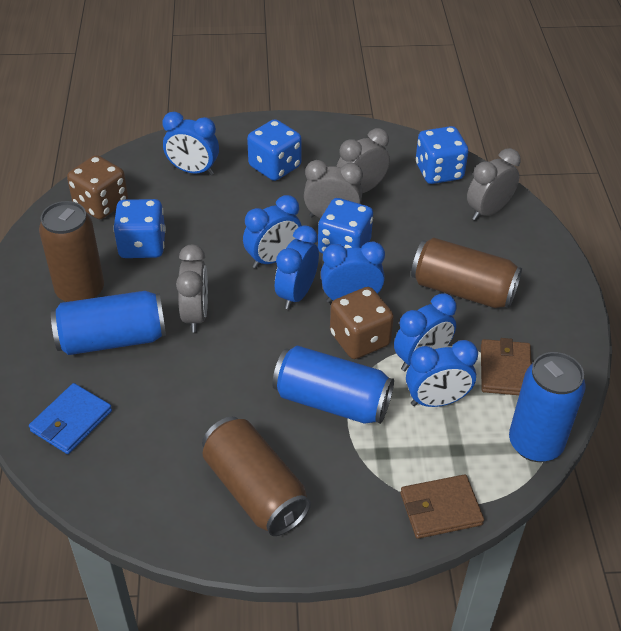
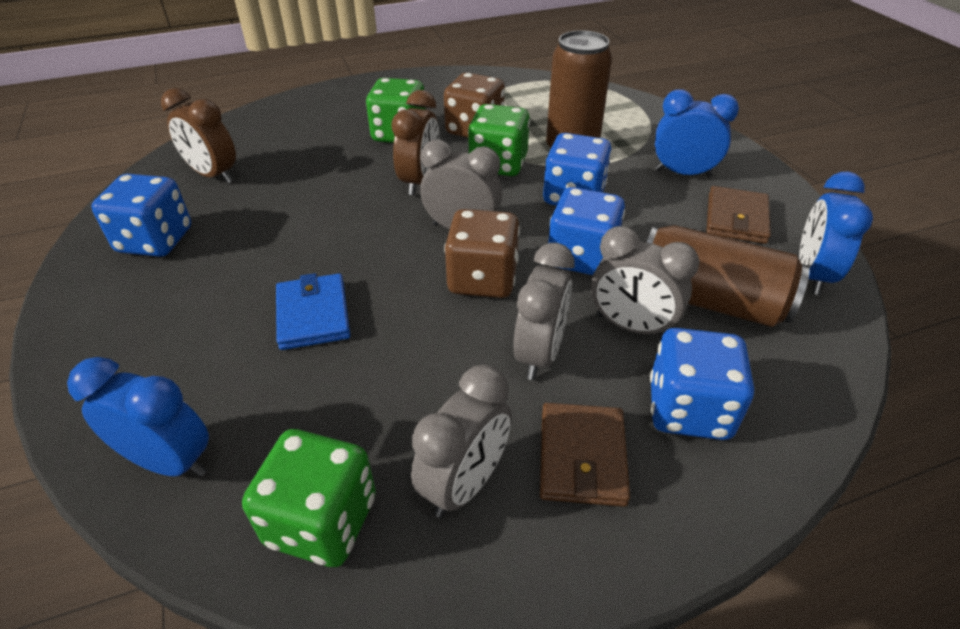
blue can: [51,291,166,355] [272,345,394,424] [509,352,586,462] = 3 -> none = 0
blue clock: [162,112,219,175] [243,195,302,268] [275,225,319,309] [321,241,385,303] [394,293,457,371] [406,340,478,407] = 6 -> [67,357,209,477] [655,89,739,177] [799,171,873,295] = 3
brown can: [39,201,104,302] [202,417,311,536] [411,238,522,308] = 3 -> [546,30,612,148] [647,225,810,327] = 2
brown clock: none = 0 -> [161,88,236,183] [392,90,439,195] = 2
green dice: none = 0 -> [242,429,376,567] [366,78,426,143] [468,104,530,176] = 3

